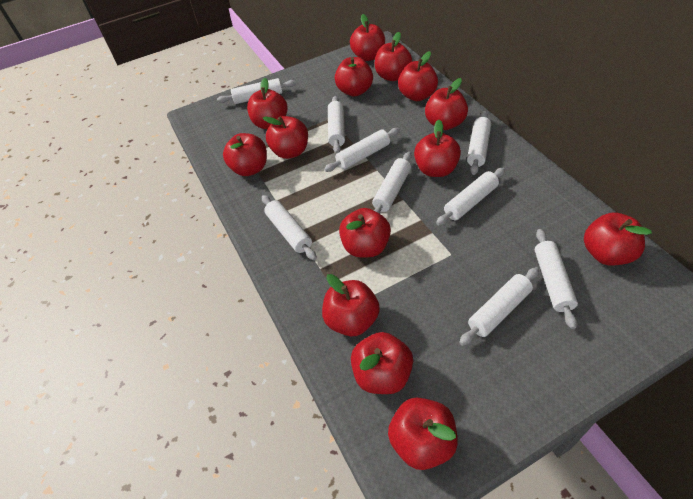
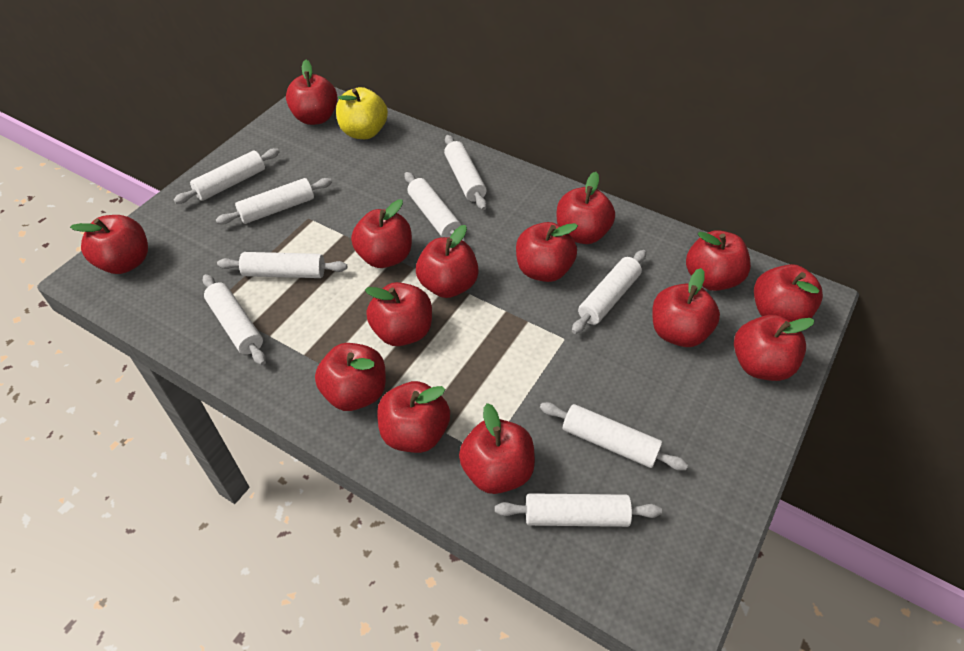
yellow apple: none = 0 -> [336,87,388,139] = 1

